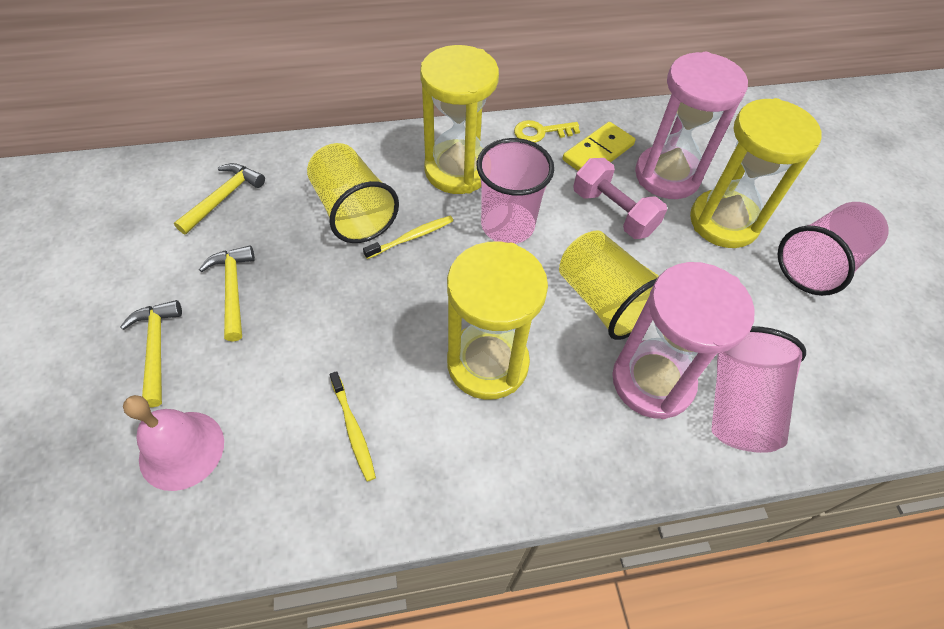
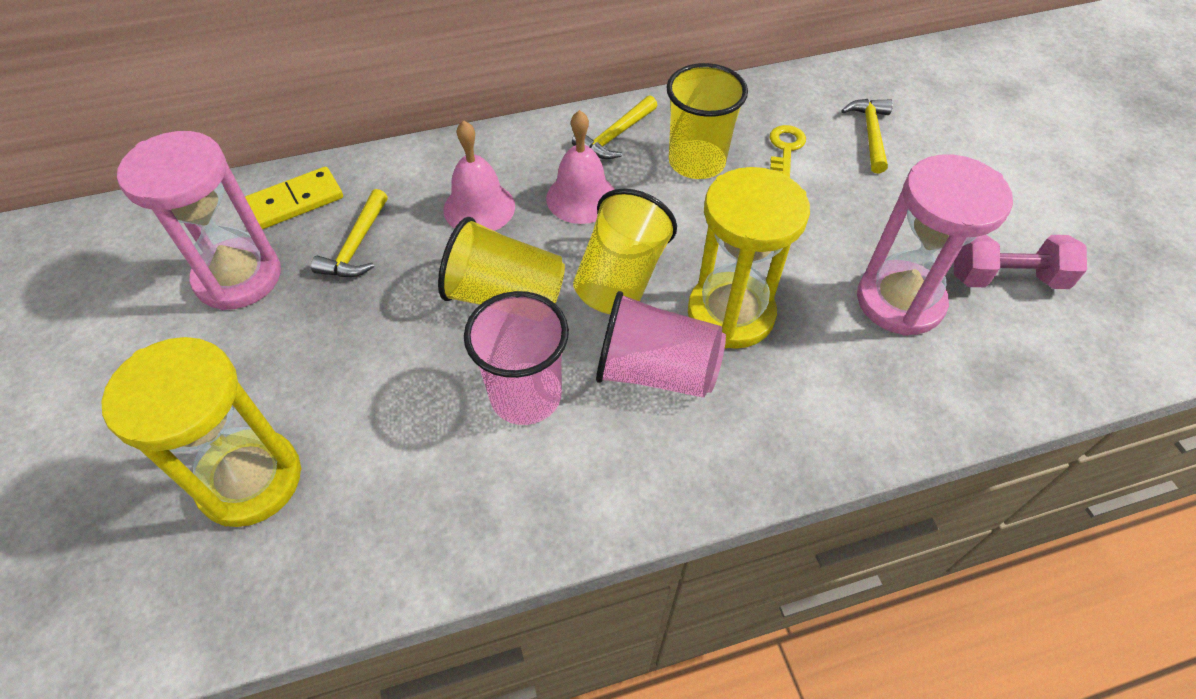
pink bell: [123,395,224,491] = 1 -> [444,120,515,231] [546,110,615,224] = 2
pink cup: [477,138,554,244] [711,326,806,453] [778,202,889,296] = 3 -> [464,291,569,425] [596,291,726,398] = 2
yellow cup: [307,143,399,243] [559,230,659,340] = 2 -> [438,217,565,305] [573,189,677,314] [666,63,748,179] = 3
yellow hourglass: [420,45,499,194] [447,241,548,400] [690,98,821,248] = 3 -> [101,337,301,527] [688,167,810,349] = 2
yellow toothbrush: [330,371,376,482] [363,216,453,259] = 2 -> none = 0

